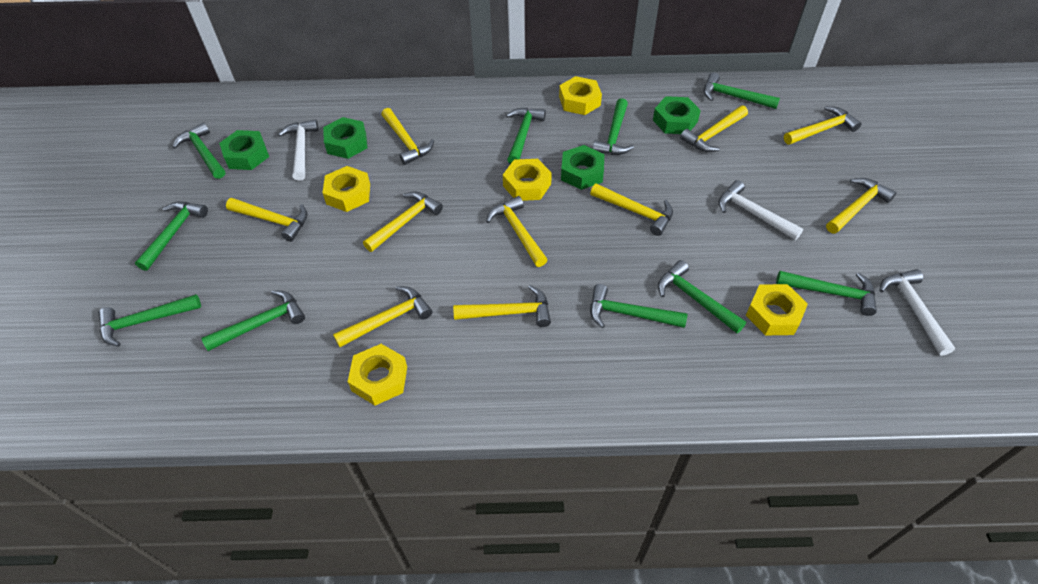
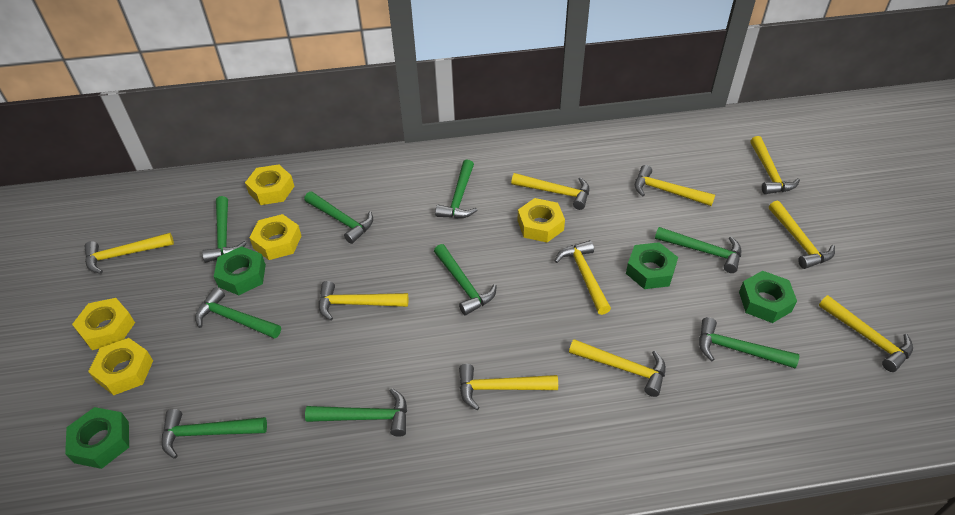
green hammer: [98,294,201,347] [135,201,208,271] [173,122,225,179] [201,290,305,351] [506,108,546,164] [590,284,687,328] [593,98,634,155] [658,260,746,333] [704,72,780,109] [776,271,877,316] = 10 -> [162,409,267,459] [195,287,281,339] [202,196,247,262] [304,191,373,244] [305,388,407,437] [434,244,497,315] [435,159,477,219] [655,227,741,273] [699,317,799,368] = 9
white hammer: [278,119,319,181] [718,180,803,240] [879,269,955,356] = 3 -> none = 0

